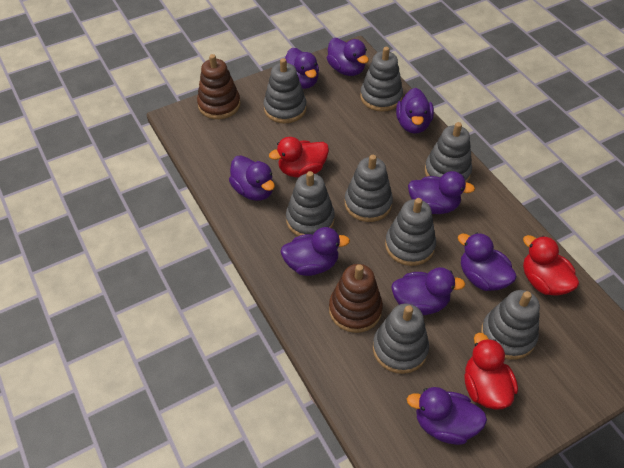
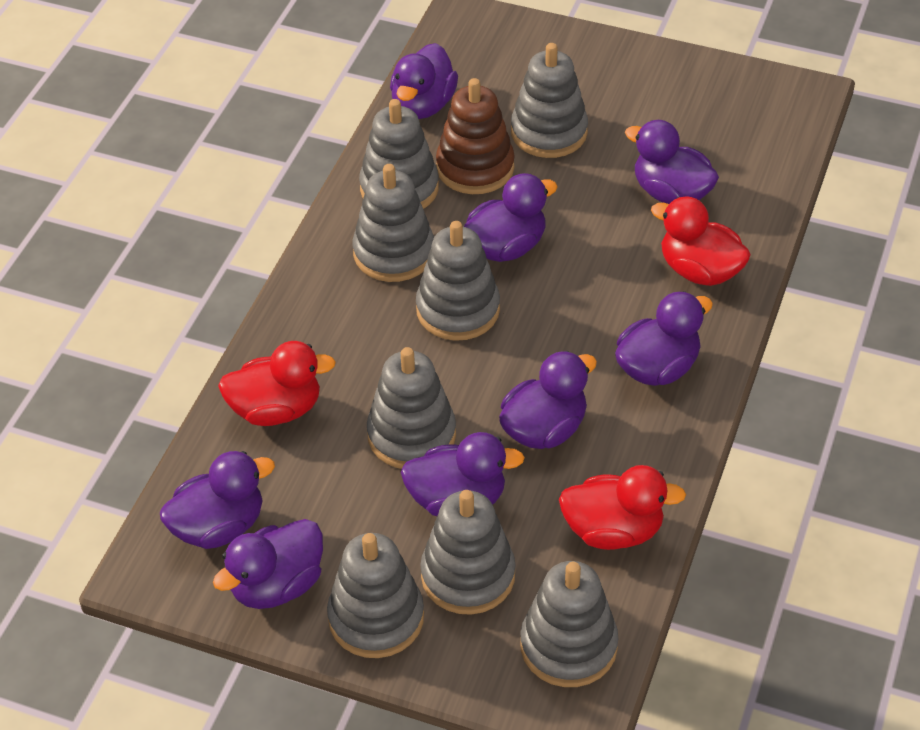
brown stacking toy: [197,54,241,119] [329,264,383,333] = 2 -> [436,78,515,194] = 1
purple duck: [229,155,275,201] [281,227,350,276] [285,48,319,89] [327,38,369,76] [391,267,465,315] [396,88,434,134] [407,387,487,445] [408,171,475,214] [458,233,517,291] = 9 -> [160,451,275,549] [213,519,323,609] [390,43,458,119] [401,432,525,516] [464,173,558,262] [499,351,597,449] [615,291,713,386] [625,120,719,204] = 8

